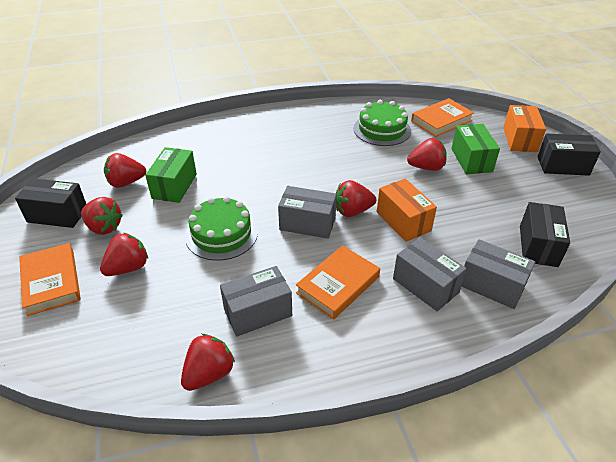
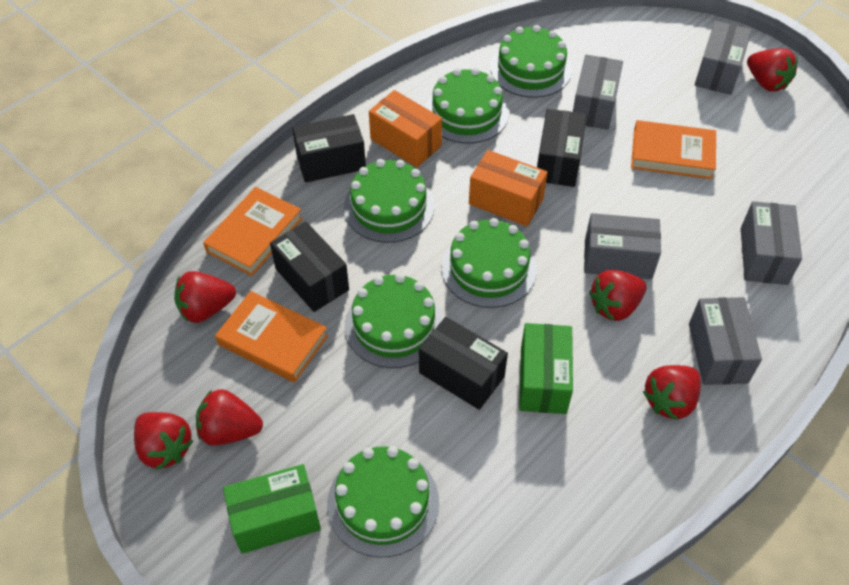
black box: [15,178,86,228] [520,202,570,267] [537,134,601,176] = 3 -> [270,222,349,312] [292,114,366,183] [419,317,508,410] [537,109,587,187] = 4
green cake: [185,196,258,261] [353,100,411,146] = 2 -> [327,446,439,558] [344,159,435,243] [345,273,443,368] [425,68,509,144] [441,218,537,308] [491,25,572,98] = 6
grey box: [220,266,292,337] [278,186,337,239] [393,238,467,311] [461,239,535,309] = 4 -> [573,55,623,130] [584,213,661,279] [689,297,762,385] [695,21,752,95] [741,201,802,285] = 5

